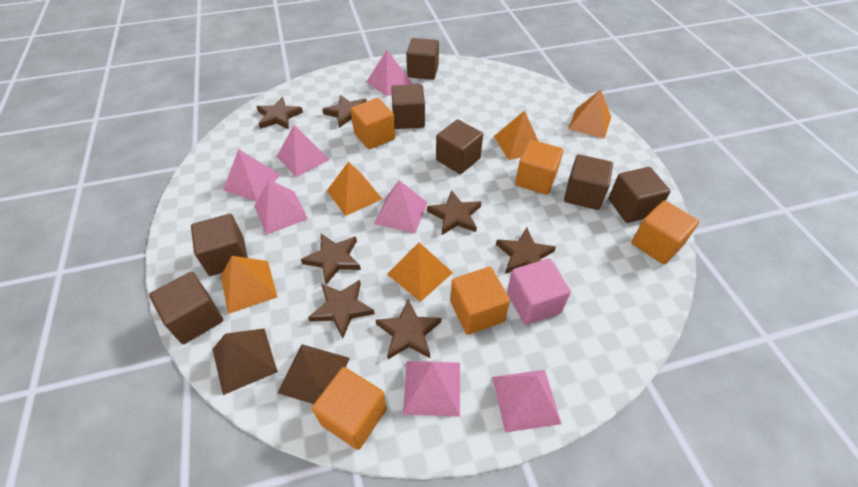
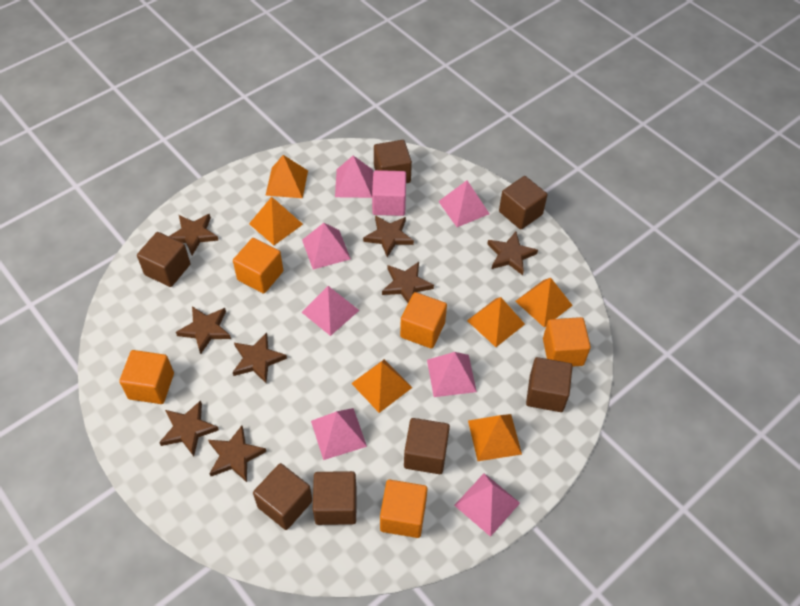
brown pyramid: [213,329,278,395] [277,344,350,404] = 2 -> none = 0
brown star: [256,97,303,129] [301,234,361,285] [308,280,375,338] [322,95,367,128] [375,299,441,359] [427,190,481,235] [496,228,556,274] = 7 -> [159,400,219,456] [169,214,219,255] [176,306,231,354] [208,426,266,482] [233,332,287,383] [363,215,414,257] [382,262,434,303] [488,232,538,275] = 8
orange pyramid: [221,256,278,314] [327,161,382,216] [387,242,453,302] [494,110,539,160] [568,90,611,139] = 5 -> [249,197,303,245] [265,155,308,198] [351,359,412,413] [467,297,525,347] [468,414,522,461] [515,278,573,327] = 6

